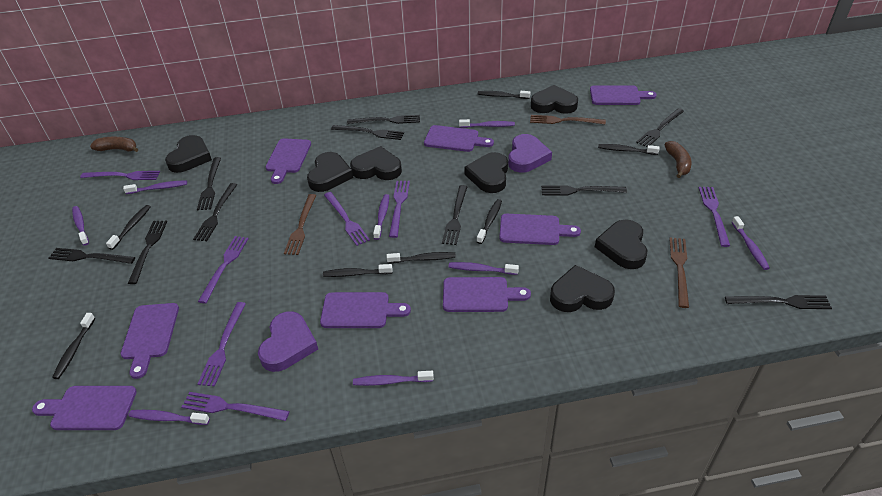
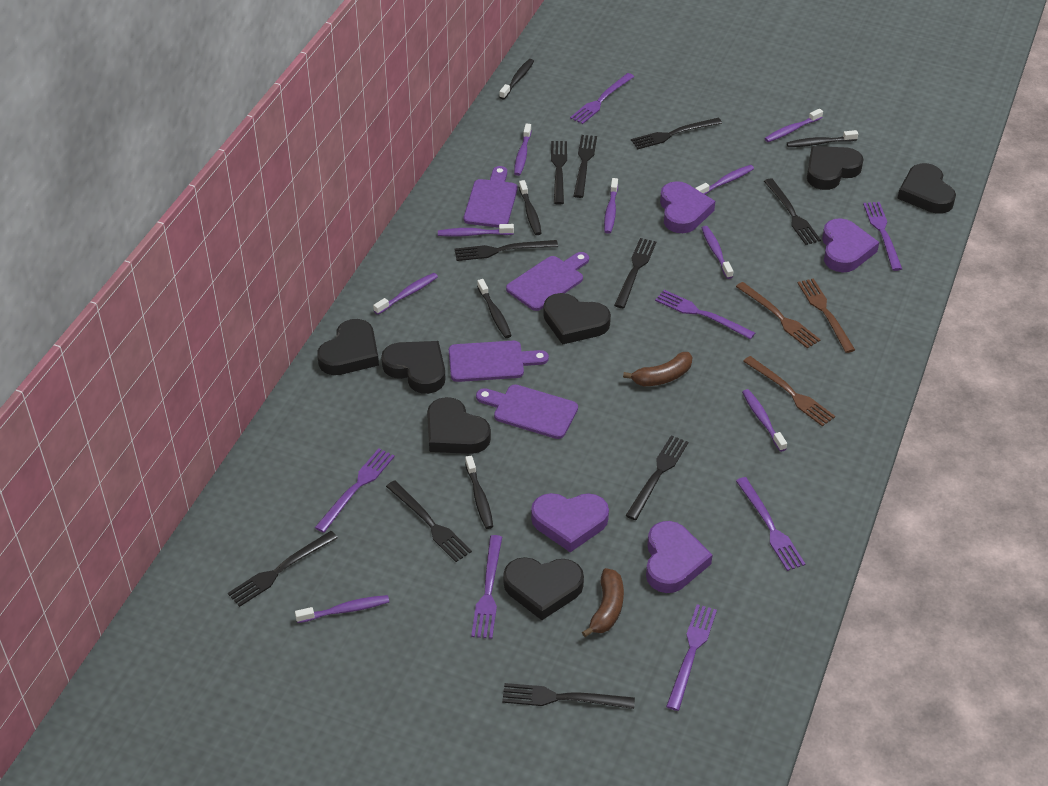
black toothbrush: [52,313,95,379] [106,205,151,250] [323,264,393,277] [387,252,456,263] [477,199,502,244] [478,91,531,99] [598,144,660,155] = 7 -> [465,455,493,529] [477,279,512,338] [499,59,534,99] [519,180,541,235] [787,130,858,147] = 5
purple cutting board: [32,386,137,430] [120,303,179,379] [266,138,311,184] [320,292,411,328] [424,125,494,152] [443,277,531,312] [499,214,581,245] [590,85,657,105] = 8 -> [449,341,549,382] [464,166,518,228] [476,384,578,439] [506,252,589,311] = 4
purple heart: [258,311,318,372] [508,134,552,173] = 2 -> [531,493,609,552] [646,521,712,593] [660,181,715,233] [822,218,879,272] = 4
purple toothbrush: [72,206,89,246] [123,180,187,194] [129,410,210,425] [353,371,434,386] [373,194,389,240] [448,262,519,275] [459,119,515,128] [732,216,770,270] = 8 -> [295,595,389,623] [373,273,438,315] [438,224,514,237] [514,124,532,176] [604,178,618,234] [695,165,754,194] [702,226,733,279] [742,389,787,452] [764,109,823,142] = 9

